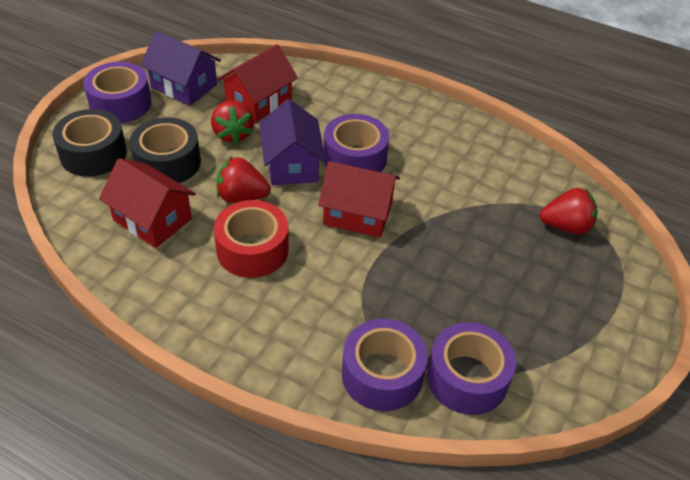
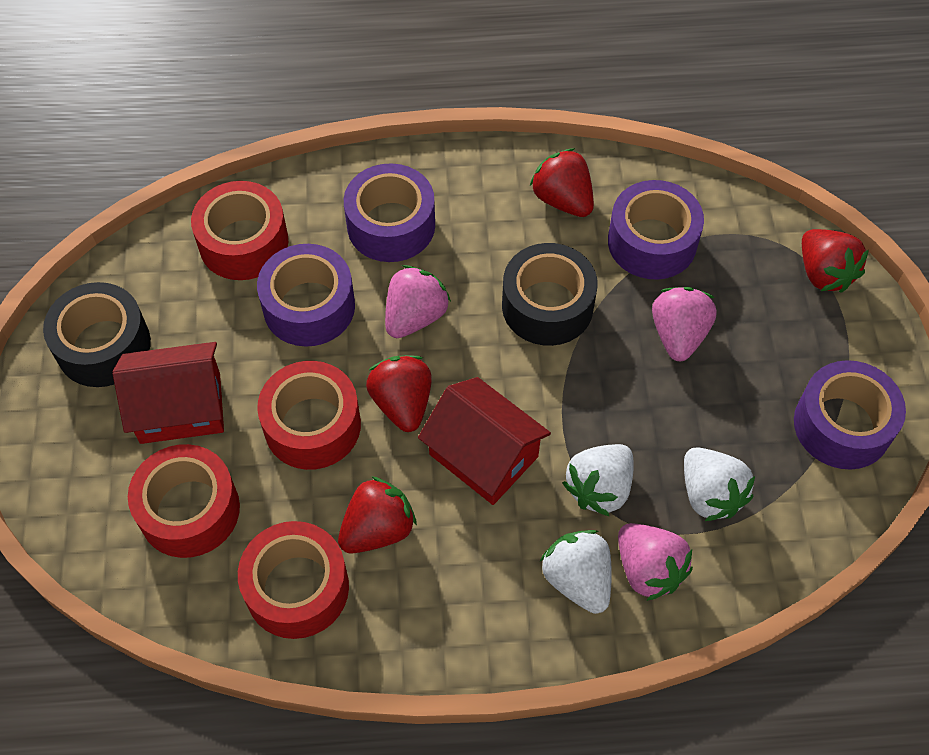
pink strawberry: none = 0 -> [385,265,451,338] [618,523,693,601] [652,287,717,361] = 3
purple house: [141,31,221,106] [259,99,326,186] = 2 -> none = 0
red house: [99,158,196,248] [217,44,298,123] [318,161,400,238] = 3 -> [113,342,224,444] [418,377,551,505] = 2
red strawberry: [211,100,254,144] [216,157,271,203] [540,188,598,235] = 3 -> [338,476,417,554] [366,355,432,432] [530,148,594,217] [802,229,869,293] = 4
red tape: [214,200,289,278] = 1 -> [128,444,240,558] [191,181,288,280] [238,521,349,639] [257,361,361,470] = 4
white strawberry: none = 0 -> [540,530,612,614] [563,444,634,517] [684,447,755,521] = 3

